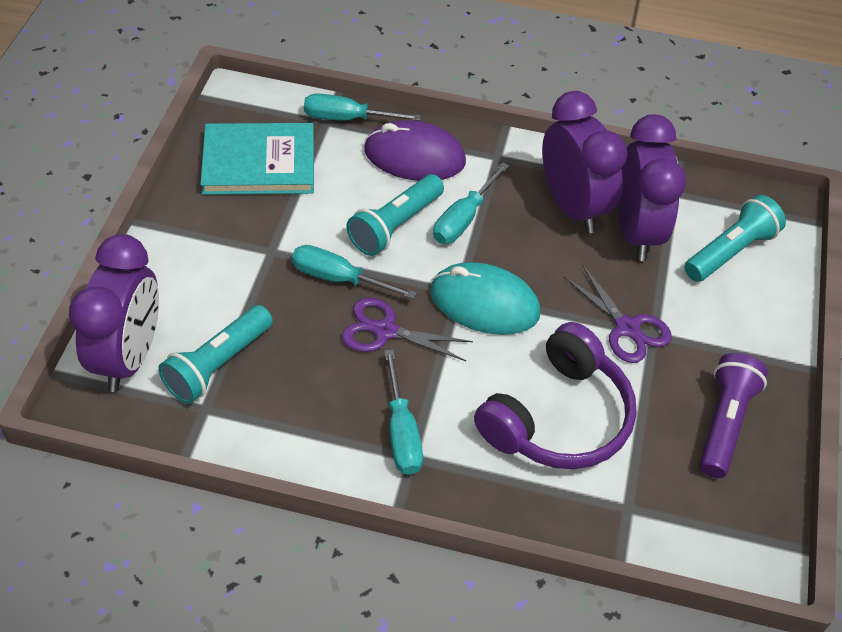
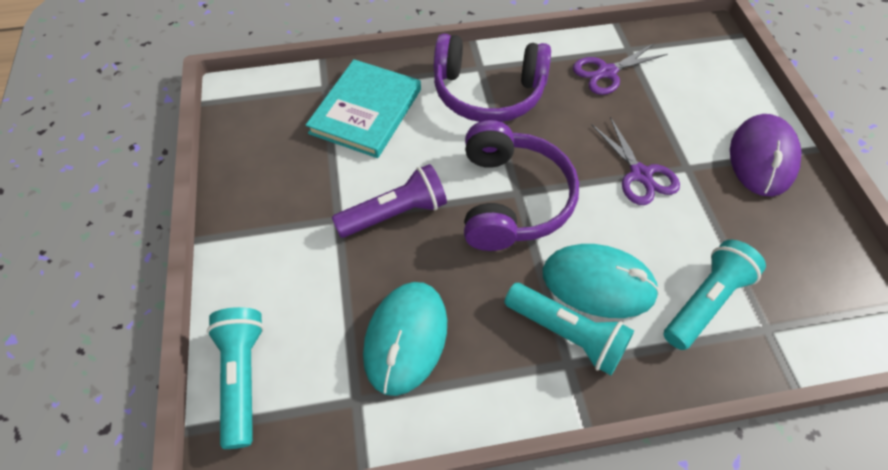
purple clock: [69,234,159,392] [542,91,628,233] [618,115,686,261] = 3 -> none = 0
purple headphones: [474,322,637,469] = 1 -> [434,34,551,122] [464,120,579,251] = 2
turquoise mouse: [430,262,541,335] = 1 -> [363,282,447,396] [543,244,660,318] = 2
turquoise screwdriver: [292,245,417,299] [304,93,421,121] [384,350,423,475] [433,163,509,244] = 4 -> none = 0

